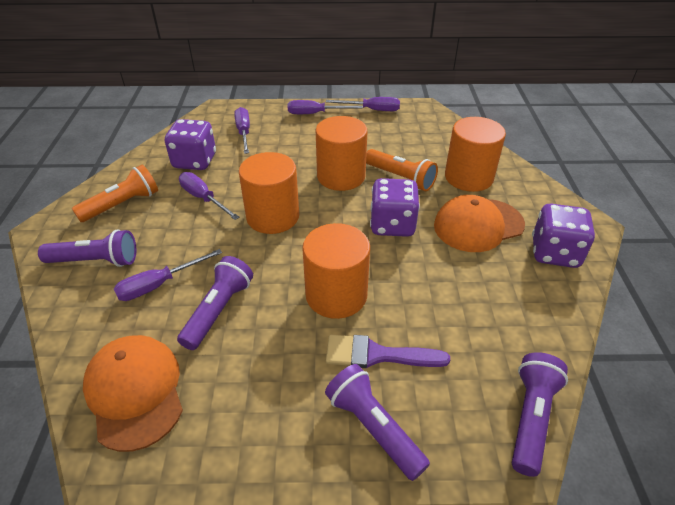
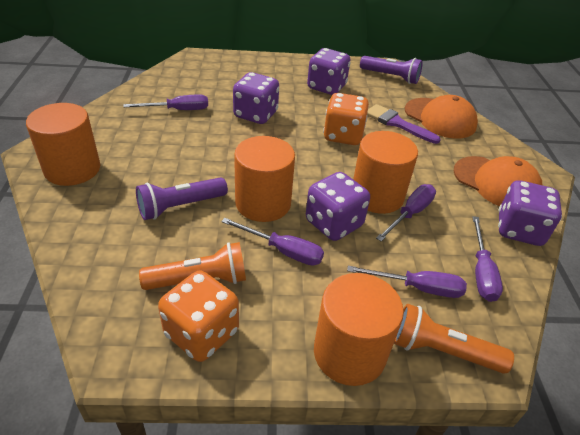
orange dice: none = 0 -> [158,271,239,362] [323,93,369,145] = 2
purple dice: [165,119,216,170] [370,178,420,237] [532,204,595,268] = 3 -> [233,72,279,124] [306,172,370,241] [307,48,350,95] [498,180,562,246] = 4
purple flashlight: [38,229,136,267] [177,256,253,350] [325,364,430,481] [512,352,568,477] = 4 -> [136,177,228,220] [360,56,423,84] = 2

